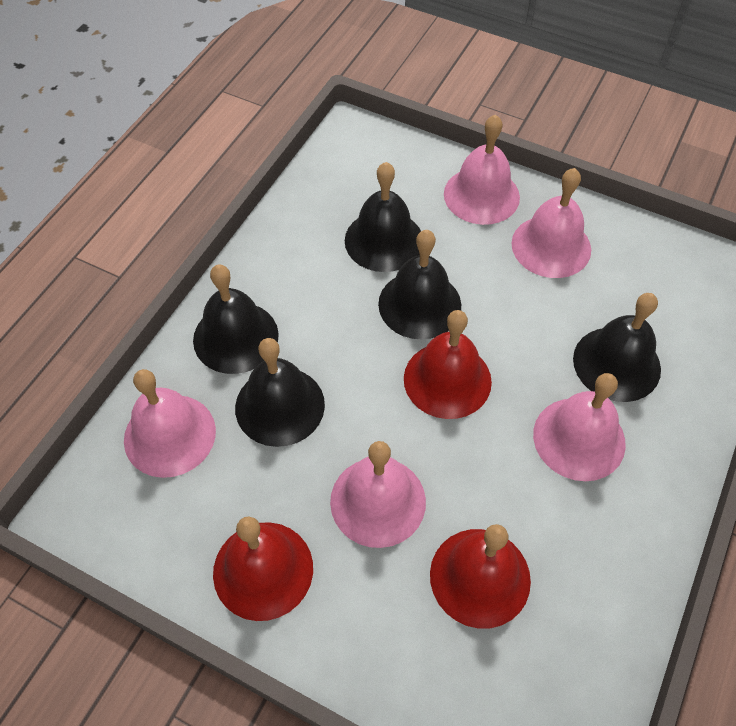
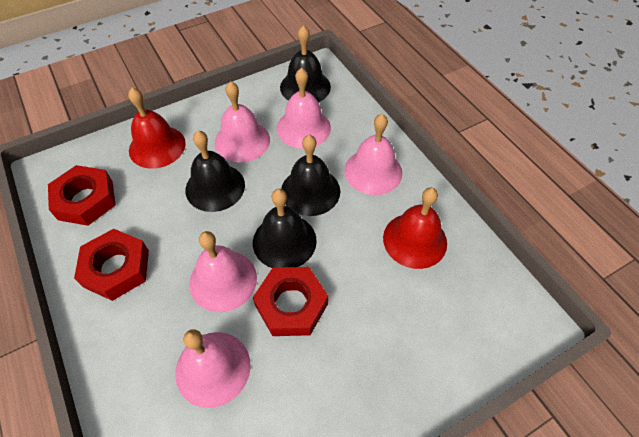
black bell: [193,264,279,374] [235,338,325,447] [345,162,421,272] [378,230,461,339] [573,293,661,402] = 5 -> [185,131,245,212] [253,189,317,268] [280,25,331,102] [281,135,340,216] = 4
red bell: [213,517,313,621] [404,310,492,419] [430,524,531,629] = 3 -> [128,88,186,169] [383,188,447,269] = 2
red nut: none = 0 -> [48,165,116,226] [74,229,149,301] [253,267,328,336] = 3

